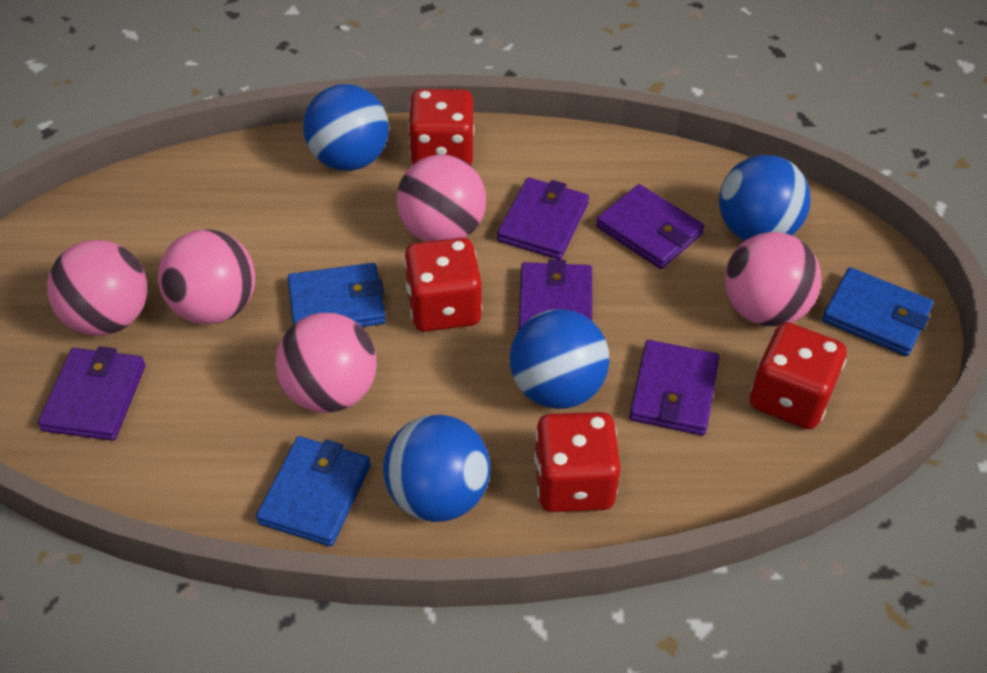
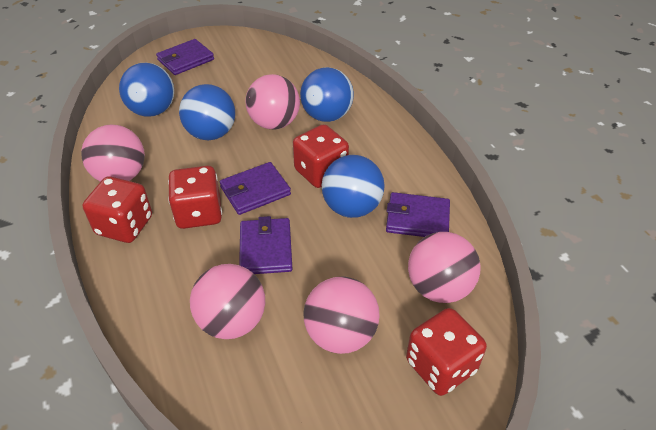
blue wallet: [256,436,371,546] [287,263,386,327] [822,267,933,356] = 3 -> none = 0
purple wallet: [38,346,145,441] [497,177,589,260] [518,259,592,331] [596,184,704,269] [629,340,720,435] = 5 -> [156,39,214,75] [220,162,291,215] [239,216,292,274] [386,192,450,237] = 4

